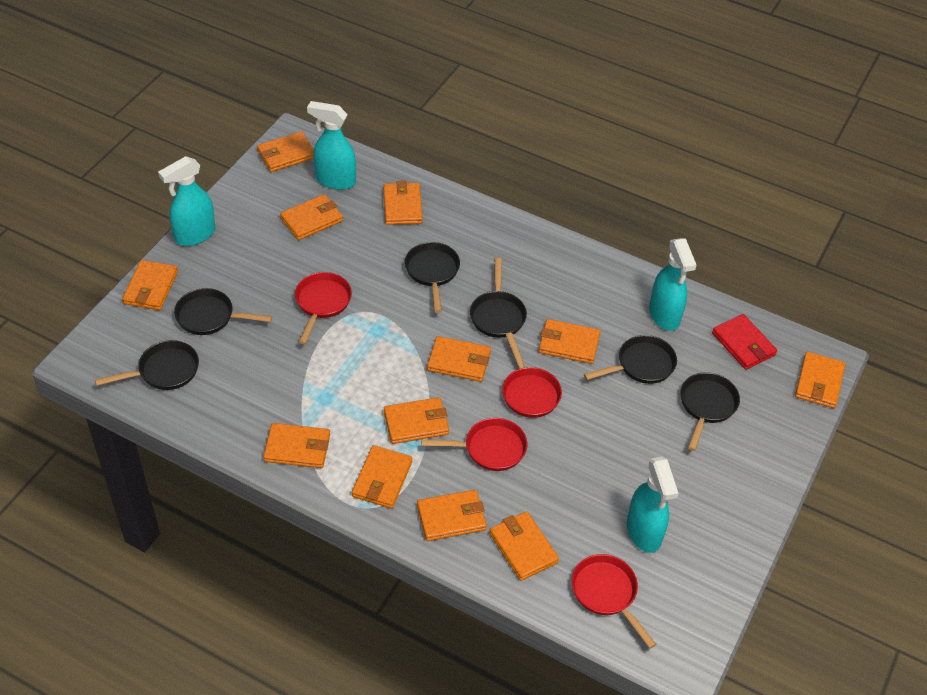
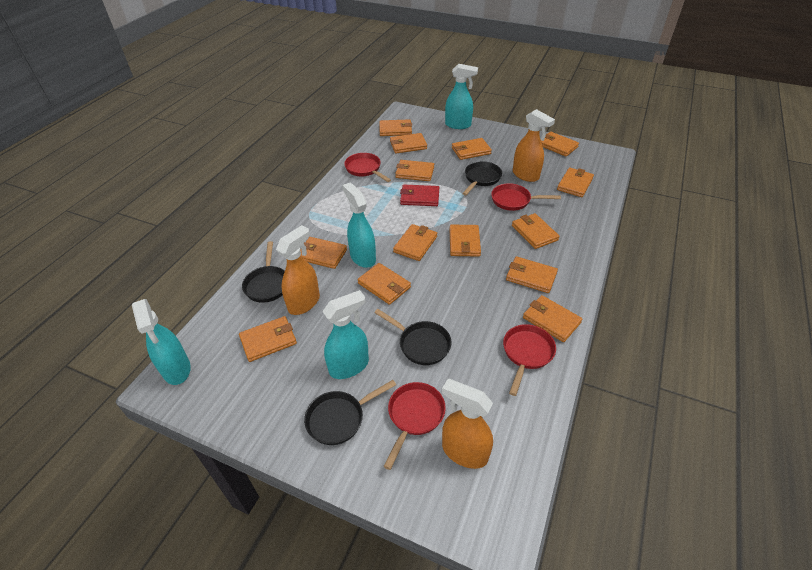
black pan: [95,340,199,390] [174,288,272,335] [405,242,460,313] [470,258,527,338] [584,335,677,384] [680,372,740,451] = 6 -> [242,241,285,303] [304,380,396,445] [374,309,452,365] [462,161,502,196] = 4
orange spray bottle: none = 0 -> [276,225,320,315] [442,379,493,469] [513,109,555,182] = 3
orange wallet: [122,260,178,310] [257,131,314,172] [263,423,330,468] [280,194,343,240] [352,445,412,508] [383,181,423,225] [384,397,449,444] [417,490,487,541] [427,336,491,382] [489,511,559,581] [539,319,600,364] [795,352,845,408] = 12 -> [239,316,297,362] [300,237,347,269] [358,263,411,305] [379,119,412,136] [390,133,427,153] [393,224,437,261] [395,160,434,181] [449,225,481,257] [452,138,492,160] [506,256,558,293] [512,213,560,249] [523,295,582,342] [540,132,579,157] [557,167,594,197] = 14

